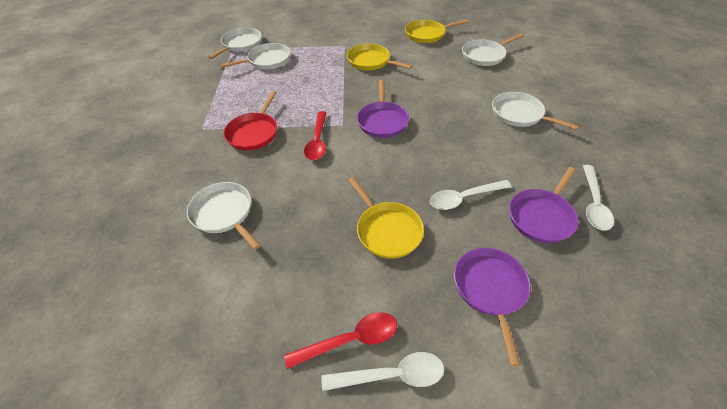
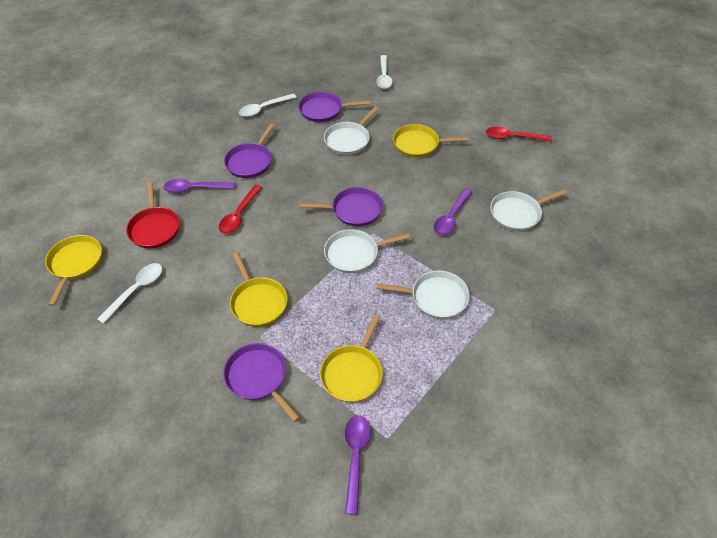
purple pan: [357,80,409,138] [454,248,531,366] [509,167,578,243] = 3 -> [223,343,300,422] [224,123,274,178] [298,92,370,122] [300,187,383,226] = 4
purple spoon: none = 0 -> [164,179,235,193] [345,415,371,515] [434,189,472,235] = 3
white pan: [187,182,260,250] [209,28,262,59] [220,43,291,69] [462,34,523,66] [492,92,579,130] = 5 -> [324,107,378,155] [324,229,410,273] [376,271,470,319] [490,189,567,231] = 4
yellow pan: [347,44,412,70] [348,177,424,259] [405,19,469,43] = 3 -> [45,235,102,306] [230,252,288,327] [320,314,383,402] [393,124,469,158] = 4

